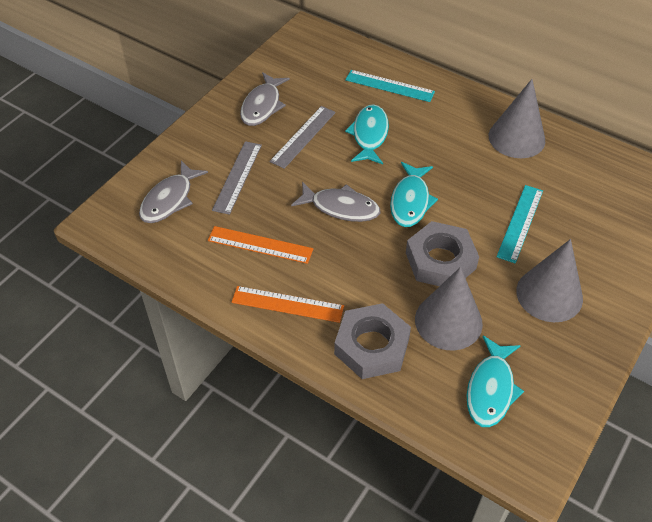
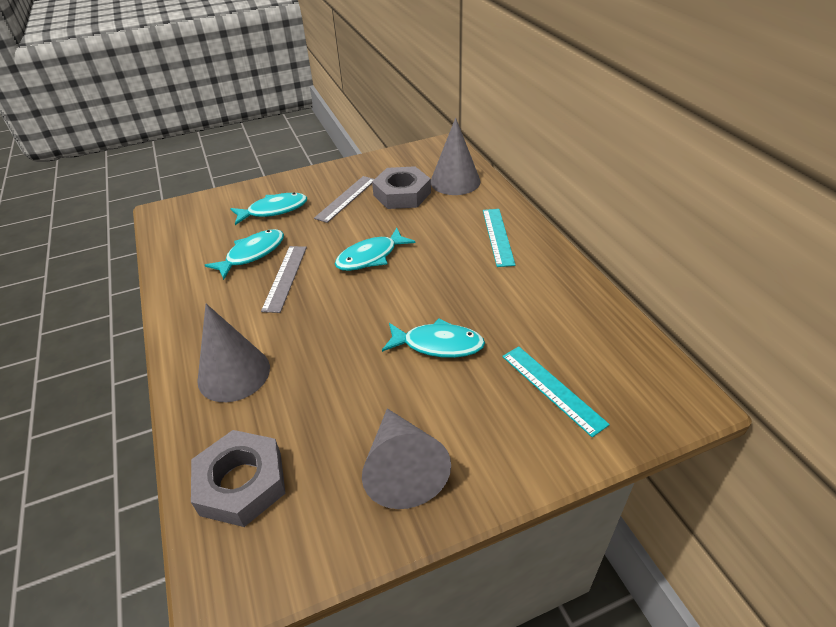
grey fish: [139,161,208,223] [240,72,290,126] [291,182,380,222] = 3 -> none = 0
orange ruler: [208,226,313,264] [231,286,344,323] = 2 -> none = 0
turquoise fish: [345,104,389,164] [390,162,438,227] [467,336,524,427] = 3 -> [205,229,284,280] [230,193,307,225] [335,228,416,271] [382,318,485,358] = 4

